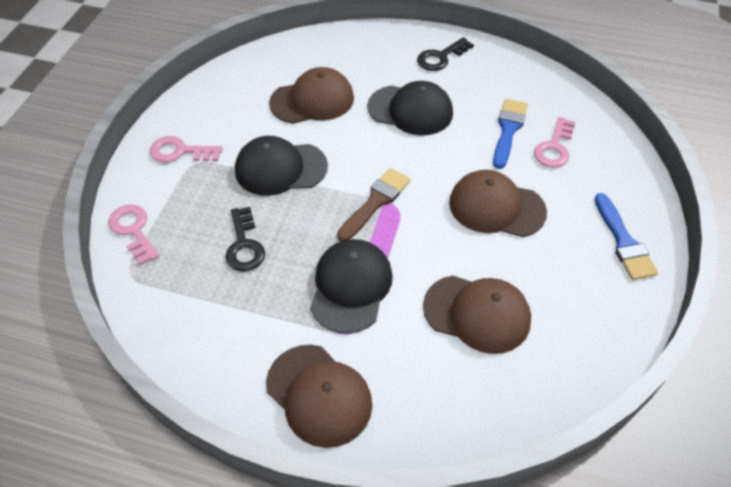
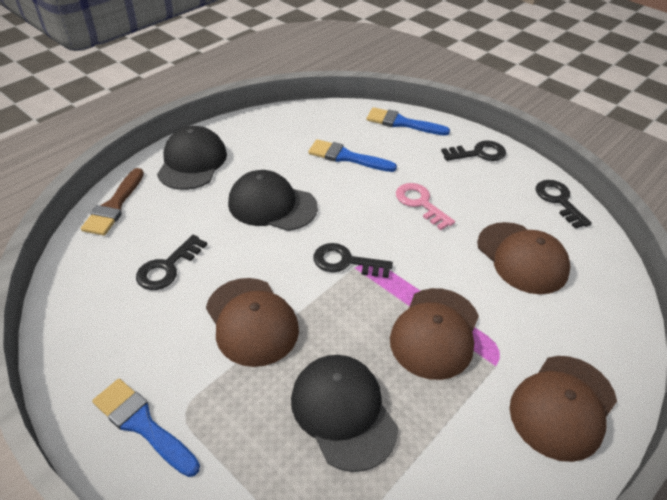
black key: [226,207,265,272] [417,37,474,71] = 2 -> [136,235,207,290] [314,243,393,278] [441,141,506,161] [536,180,592,229] = 4
blue brush: [493,99,528,169] [595,193,658,280] = 2 -> [92,379,200,477] [308,139,397,172] [367,107,450,136] = 3
pink key: [108,204,159,265] [150,136,223,162] [534,117,575,168] = 3 -> [396,183,455,230] = 1

